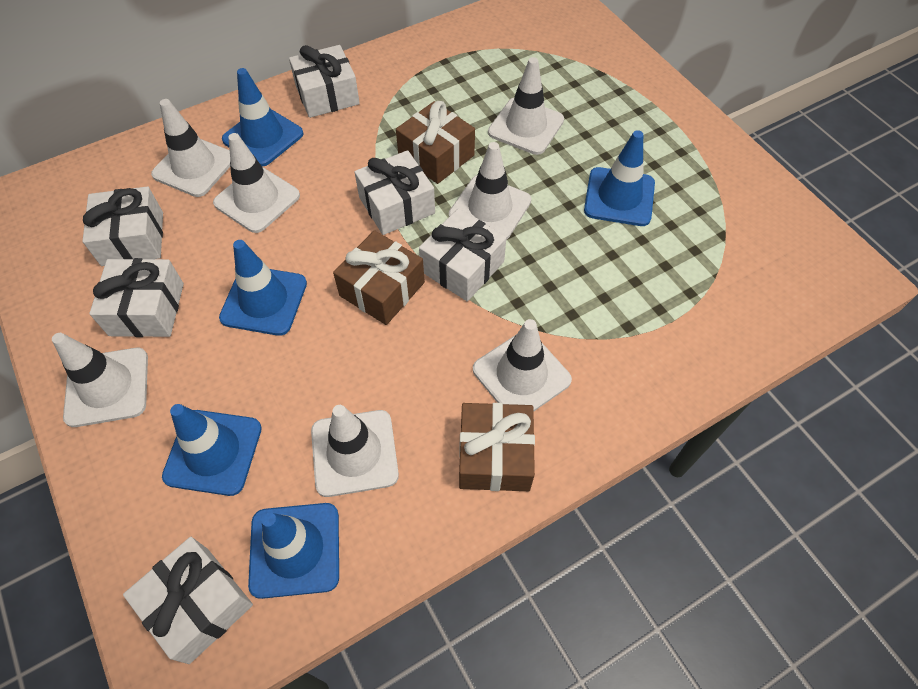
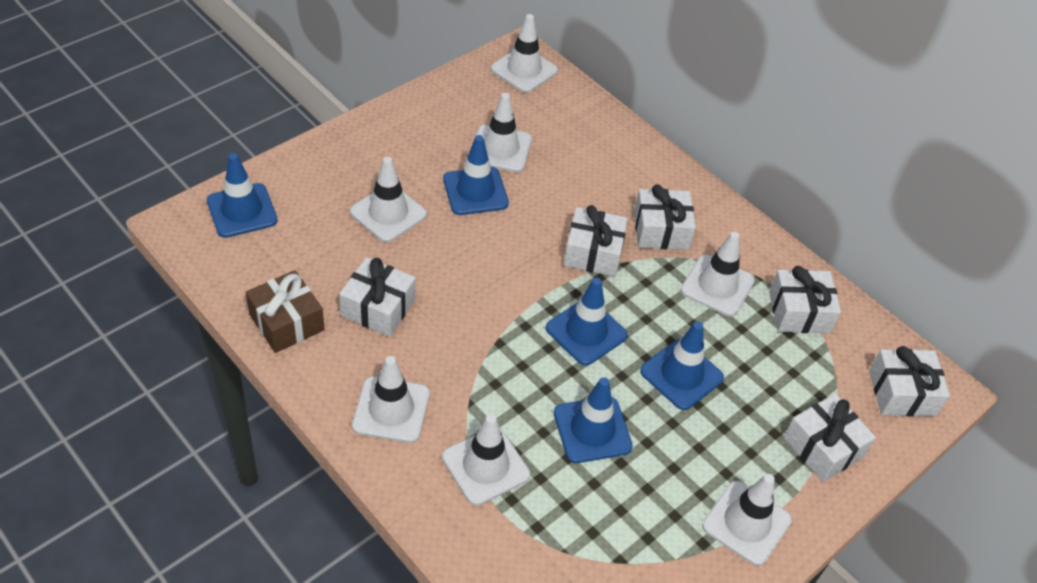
brown gift: [333,230,425,325] [396,101,475,184] [459,403,535,491] = 3 -> [245,270,325,353] = 1

